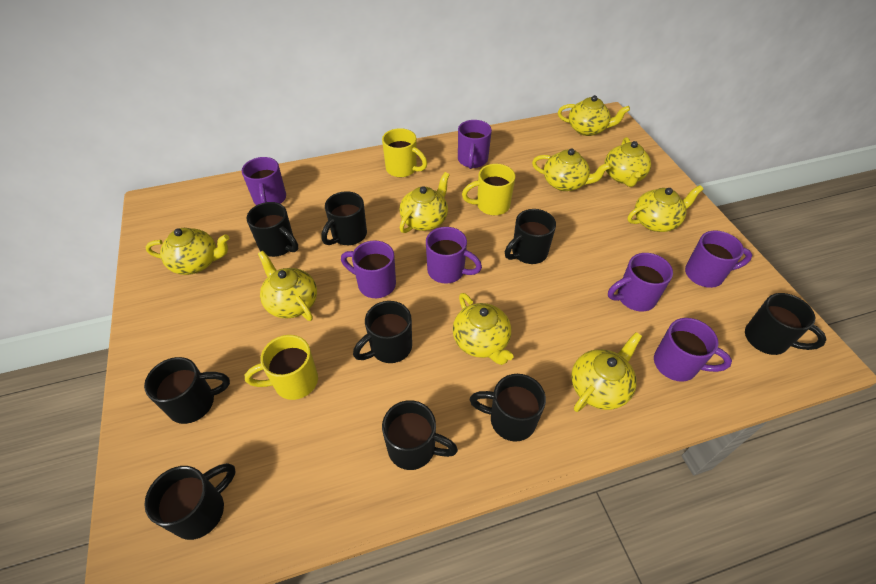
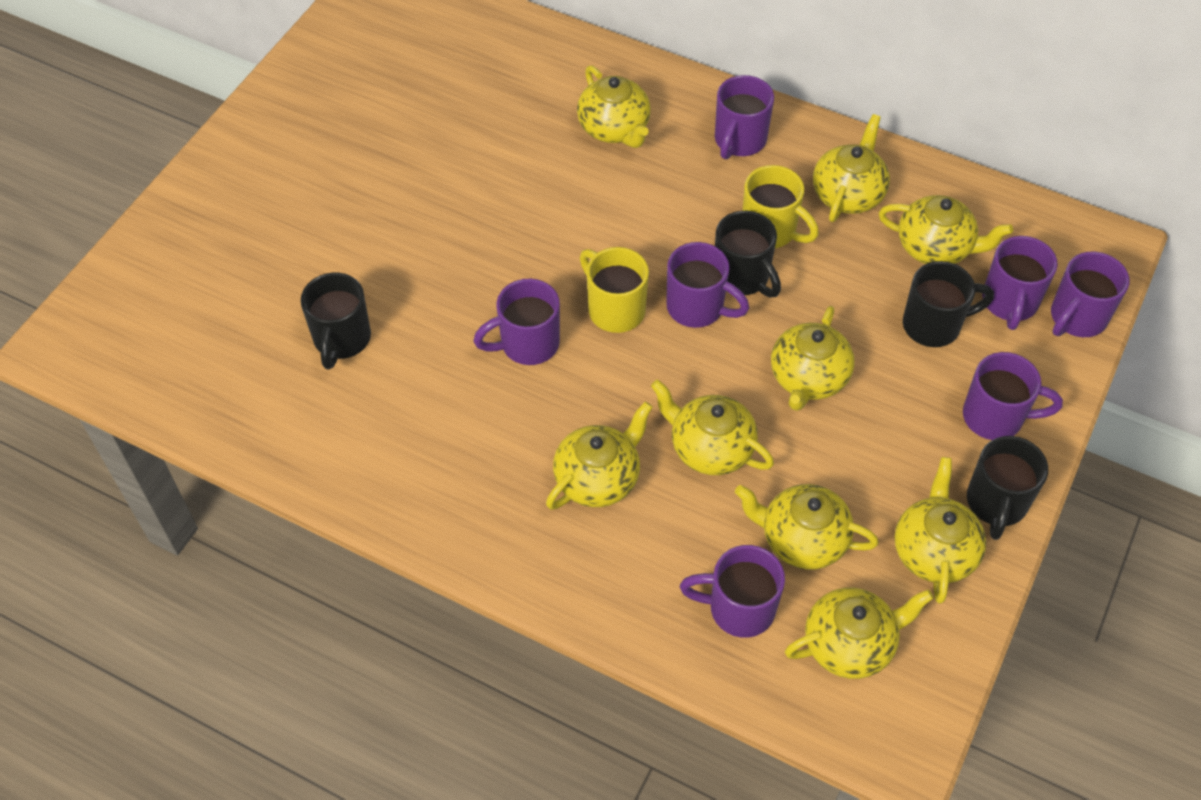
black mug: [144,357,230,424] [144,463,236,540] [246,202,298,257] [321,191,367,245] [353,301,412,363] [382,400,458,470] [470,374,546,442] [505,209,556,264] [745,293,826,355] = 9 -> [301,273,371,369] [715,211,781,298] [903,261,994,347] [967,436,1048,540] = 4
yellow mug: [245,335,318,400] [382,128,427,177] [462,164,515,215] = 3 -> [580,247,649,333] [742,165,819,248] = 2

